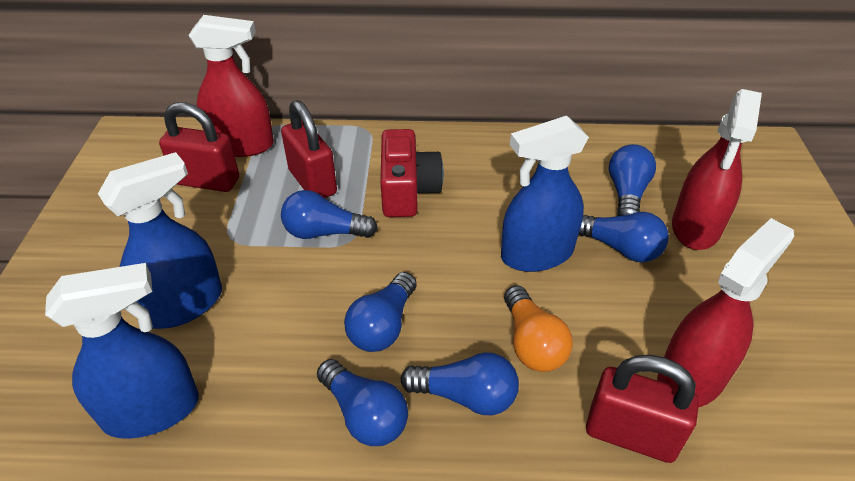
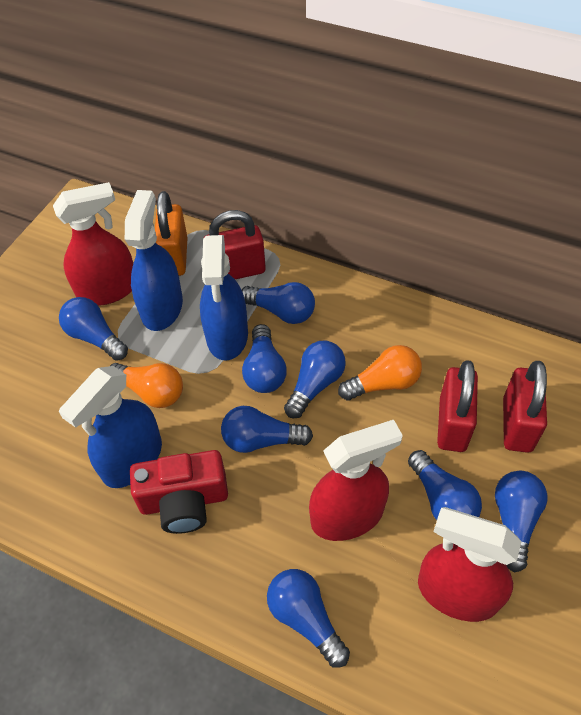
blue light bulb: [281,190,378,239] [317,359,408,446] [344,272,417,352] [400,352,519,415] [579,212,669,262] [609,144,656,216] = 6 -> [59,297,128,361] [221,406,313,453] [242,282,315,324] [242,324,287,393] [267,569,350,668] [284,341,346,418] [408,450,482,520] [495,471,547,573] = 8
orange light bulb: [504,285,573,372] = 1 -> [110,363,183,408] [338,345,422,401] = 2
orange padlock: none = 0 -> [155,191,188,276] = 1

